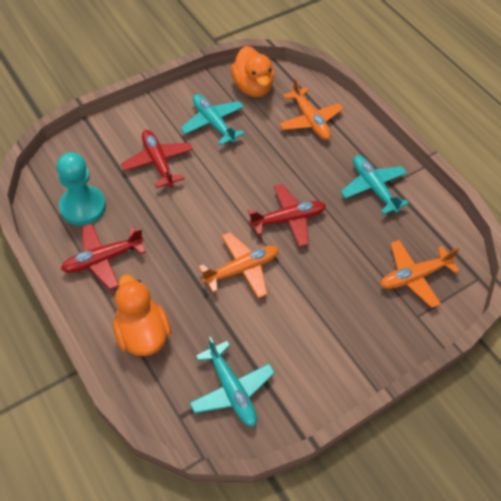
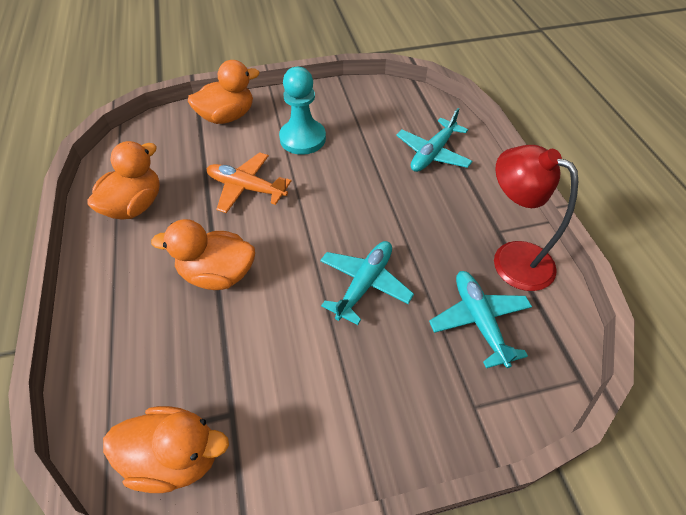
orange duck: [113,275,171,356] [231,46,274,97] = 2 -> [87,141,160,220] [103,406,229,493] [151,219,255,290] [188,60,260,124] = 4
orange plane: [199,232,279,298] [279,79,343,140] [381,240,460,308] = 3 -> [207,152,292,213] = 1
red lamp: none = 0 -> [494,145,578,291] = 1
red plane: [61,223,146,290] [121,130,193,188] [248,184,326,247] = 3 -> none = 0

